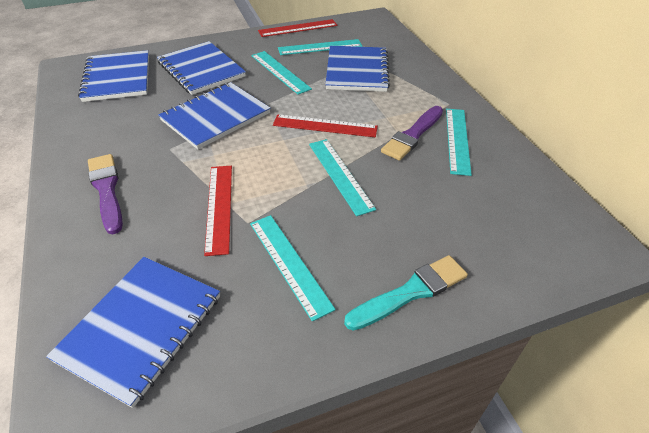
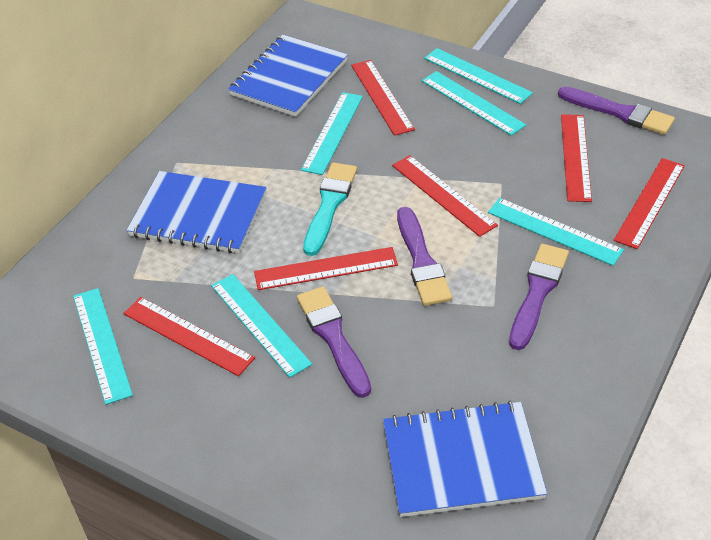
blue notebook: [46,257,220,408] [78,50,149,102] [157,41,246,95] [158,82,270,149] [325,46,390,92] = 5 -> [127,171,267,253] [228,35,348,117] [383,401,547,517] = 3
purple brush: [88,154,123,234] [381,106,443,161] = 2 -> [297,286,371,398] [397,207,452,306] [509,244,569,350] [558,87,675,135] = 4
red ruler: [204,166,232,256] [258,19,337,37] [273,114,378,137] = 3 -> [123,297,255,376] [254,247,398,290] [351,60,415,136] [392,155,498,237] [561,114,592,202] [614,158,685,249] = 6
turquoise ruler: [250,215,335,322] [251,51,312,94] [278,39,362,55] [309,139,376,216] [446,109,472,176] = 5 -> [73,288,133,405] [211,274,312,378] [301,92,363,175] [422,71,526,136] [424,48,533,104] [488,198,624,266] = 6

